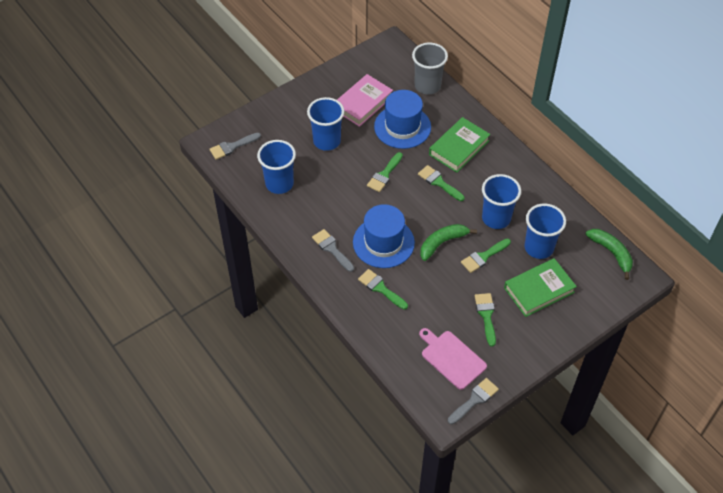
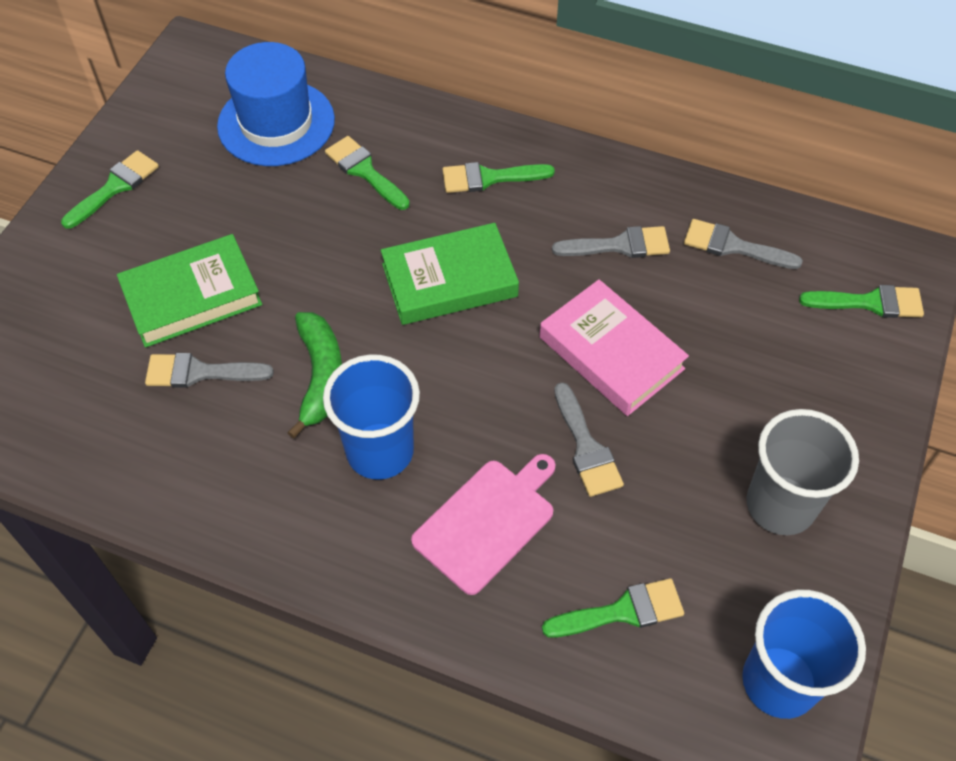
blue cup: [257,140,296,194] [307,97,344,151] [482,174,521,229] [525,203,566,259] = 4 -> [323,354,420,480] [742,590,866,719] = 2
blue hat: [353,204,415,268] [374,90,431,149] = 2 -> [217,42,335,166] = 1
green banana: [420,224,477,261] [585,229,633,280] = 2 -> [287,312,342,439] = 1
grey brush: [209,133,261,160] [312,229,354,272] [448,378,499,425] = 3 -> [145,353,274,388] [552,226,670,258] [554,382,624,497] [684,219,803,269] = 4

